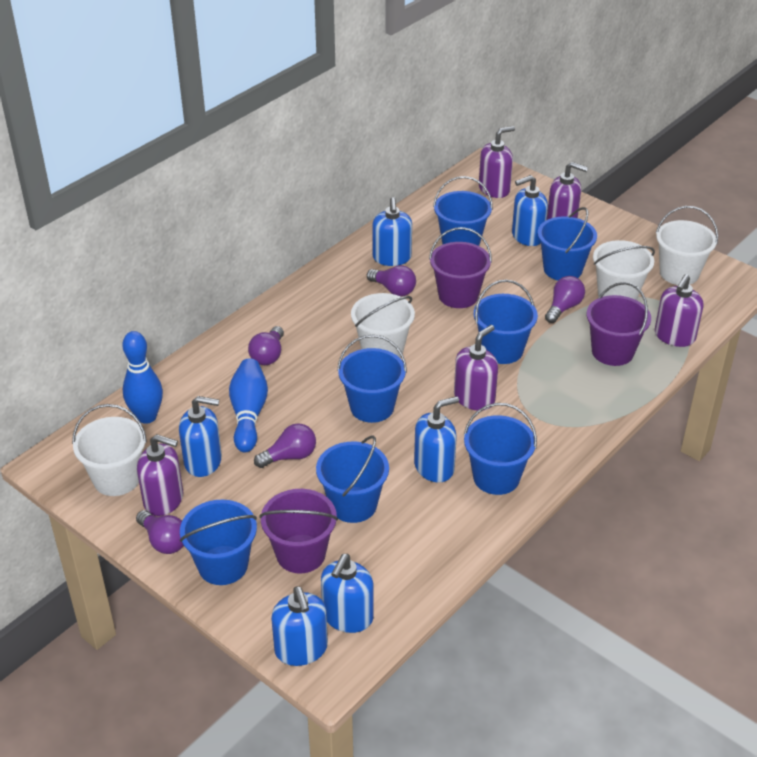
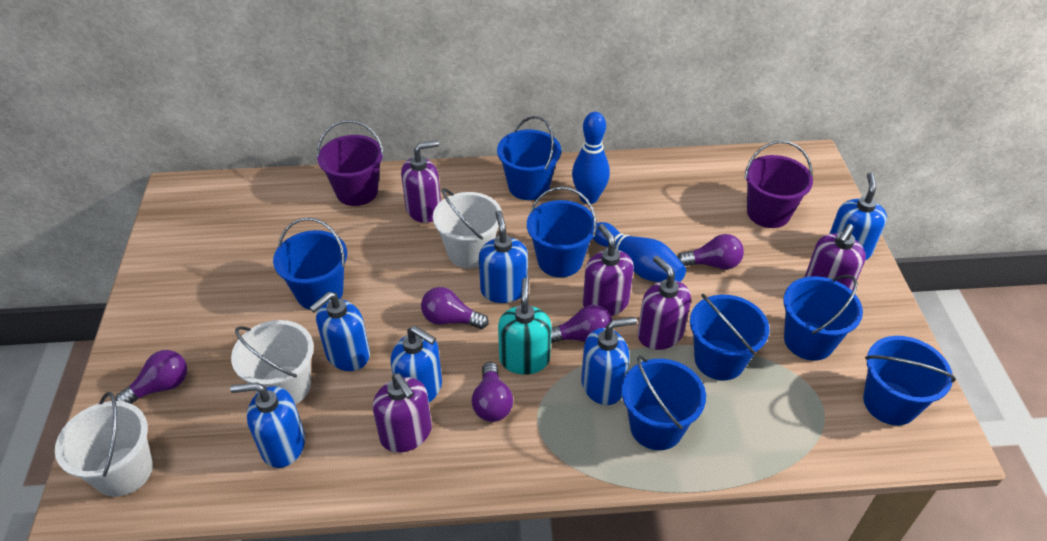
purple bucket: [259,489,338,574] [429,227,492,308] [587,282,651,366] = 3 -> [317,120,384,206] [744,141,813,228] = 2
turquoise soap dispenser: none = 0 -> [498,278,551,375] = 1
white bucket: [72,404,147,496] [351,293,415,358] [593,240,655,300] [656,206,718,285] = 4 -> [55,392,153,497] [231,320,314,405] [433,188,502,268] = 3

